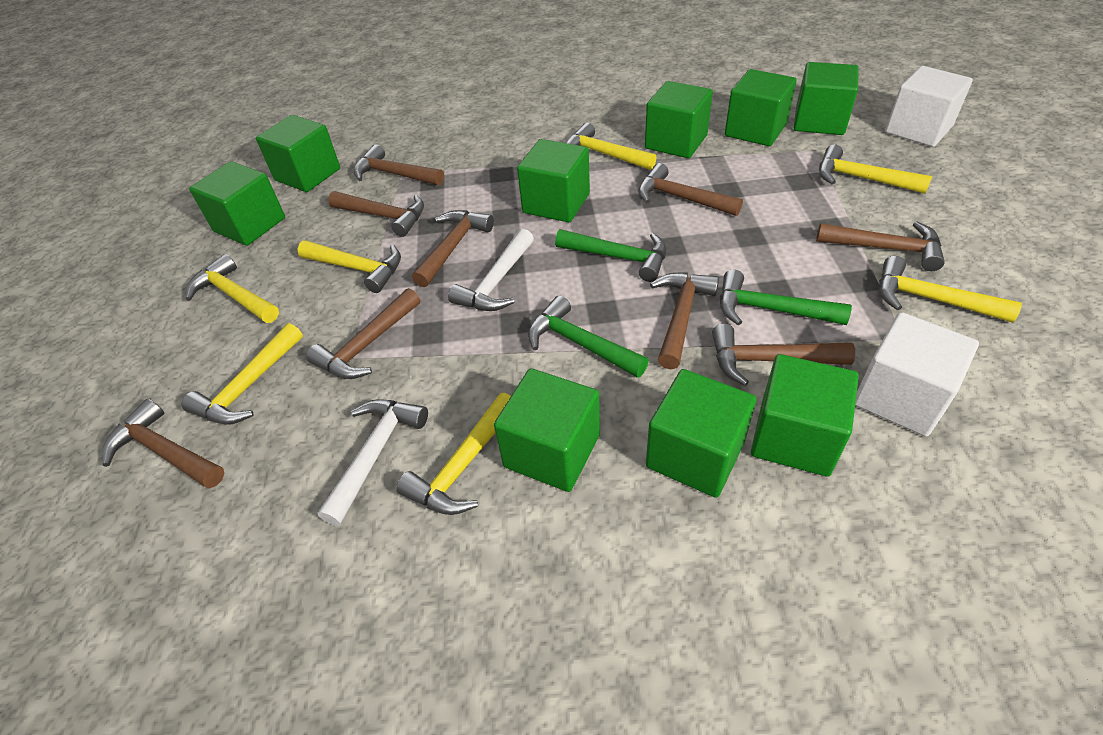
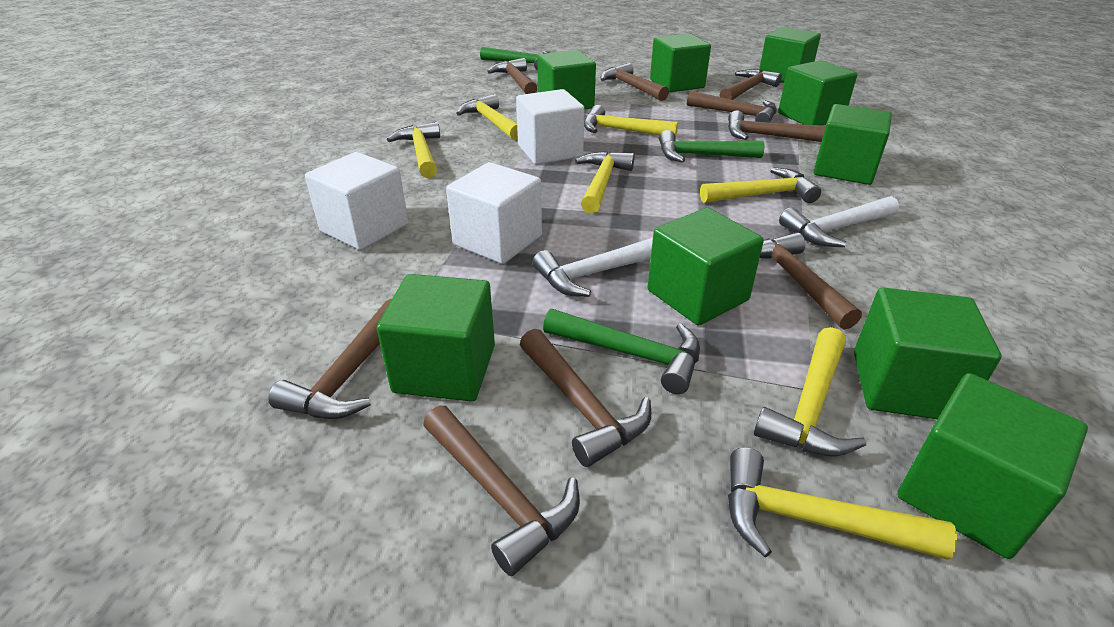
white cube: [855,312,979,436] [885,66,973,147] = 2 -> [305,152,408,250] [446,162,542,264] [516,89,585,165] = 3

